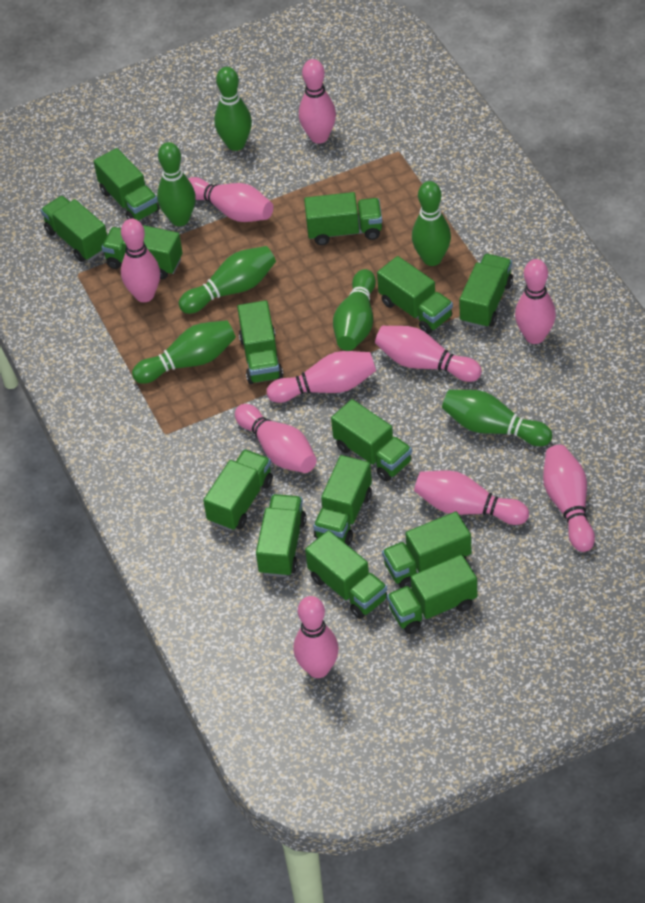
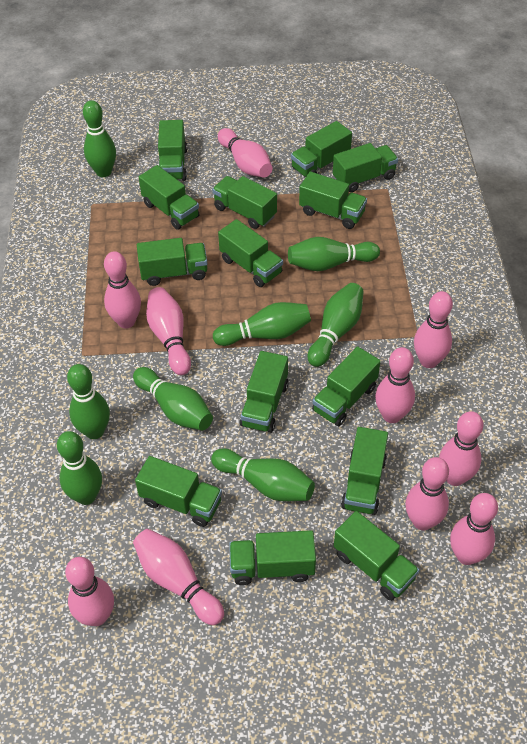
green bowling pin: [132,320,236,384] [157,142,196,226] [179,246,276,314] [214,67,252,151] [333,269,376,351] [412,181,451,266] [442,390,552,446] = 7 -> [57,431,102,505] [67,364,110,439] [83,100,116,177] [133,367,213,431] [211,449,315,501] [213,302,311,346] [288,237,380,271] [308,283,364,367] = 8

